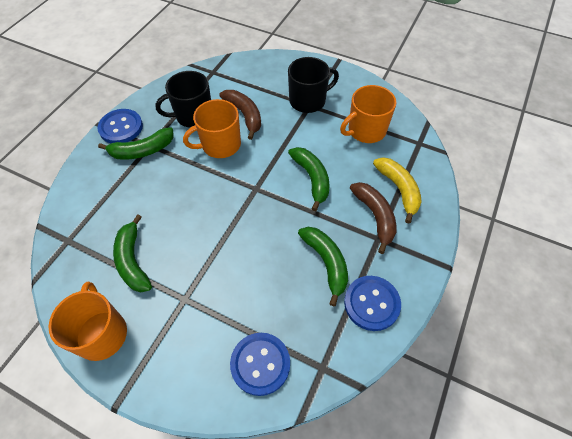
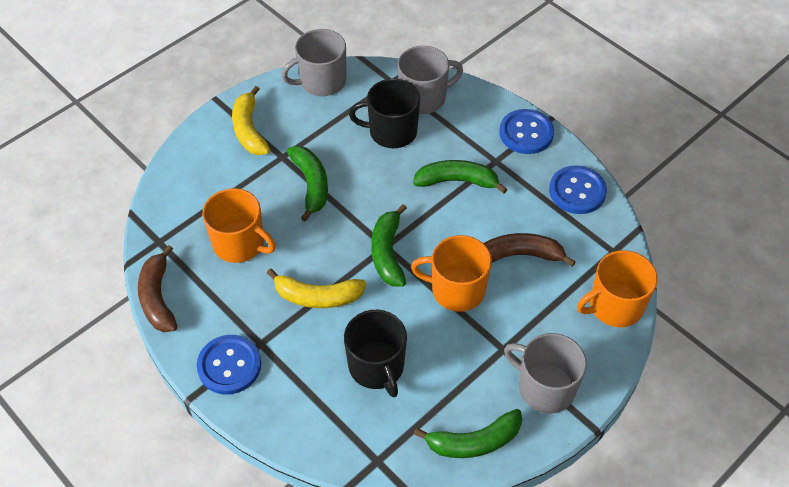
grey mug: none = 0 -> [281,29,346,96] [398,46,463,114] [504,333,587,414] = 3
yellow banana: [373,157,422,223] = 1 -> [232,86,270,155] [267,268,366,308] = 2

